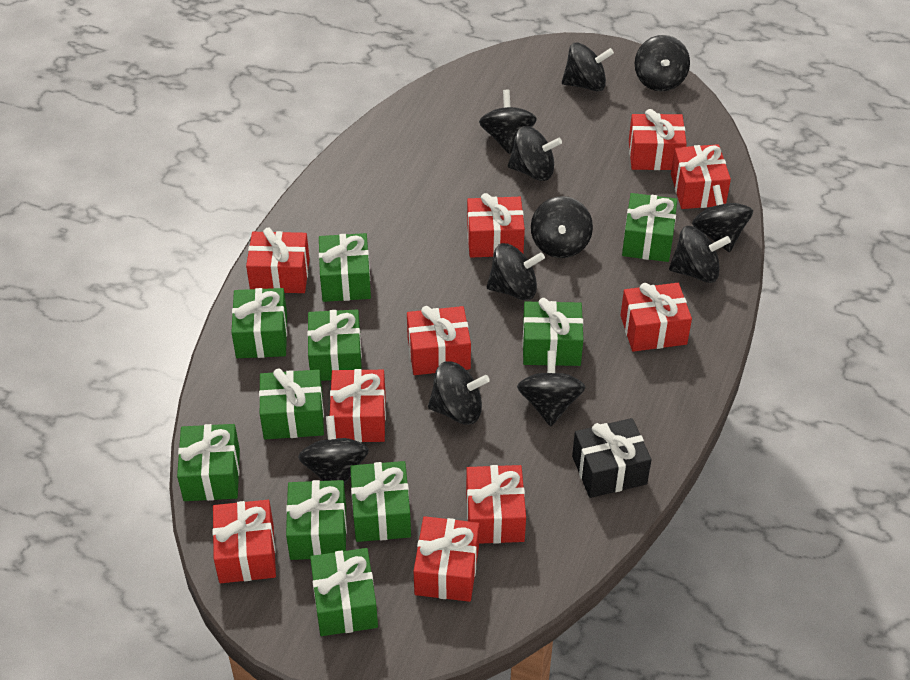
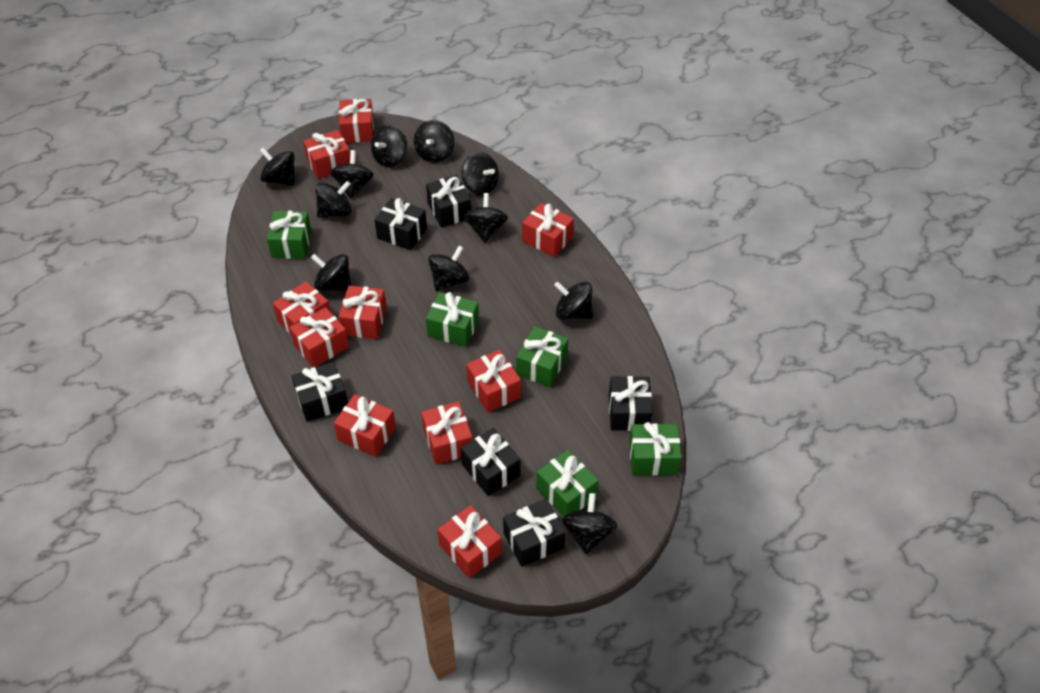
black gift: [572,418,652,498] = 1 -> [291,362,348,422] [374,198,427,250] [426,175,472,228] [461,428,521,496] [503,499,566,567] [609,376,653,431] = 6
green gift: [177,424,240,501] [231,288,287,358] [259,368,324,439] [286,480,347,560] [307,310,362,381] [310,548,378,636] [319,233,371,302] [350,461,411,542] [522,298,583,366] [622,193,677,262] = 10 -> [267,211,311,259] [426,292,479,347] [516,326,568,387] [536,450,599,517] [629,422,681,475] = 5

